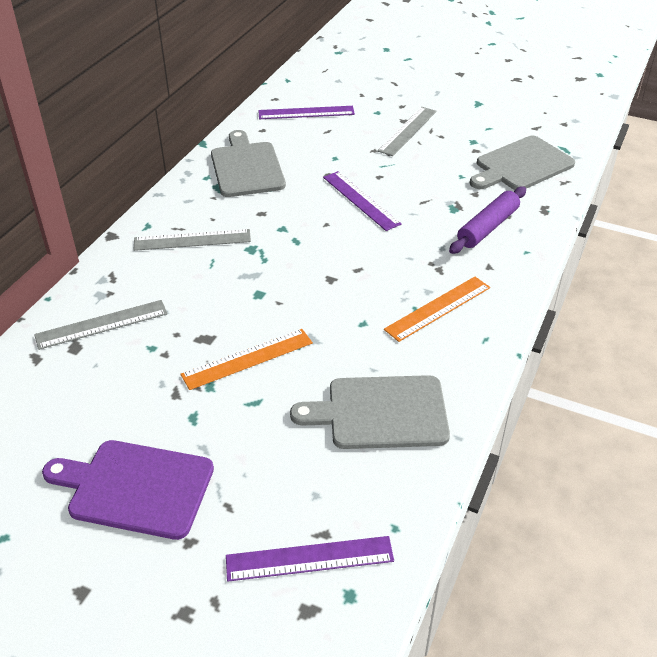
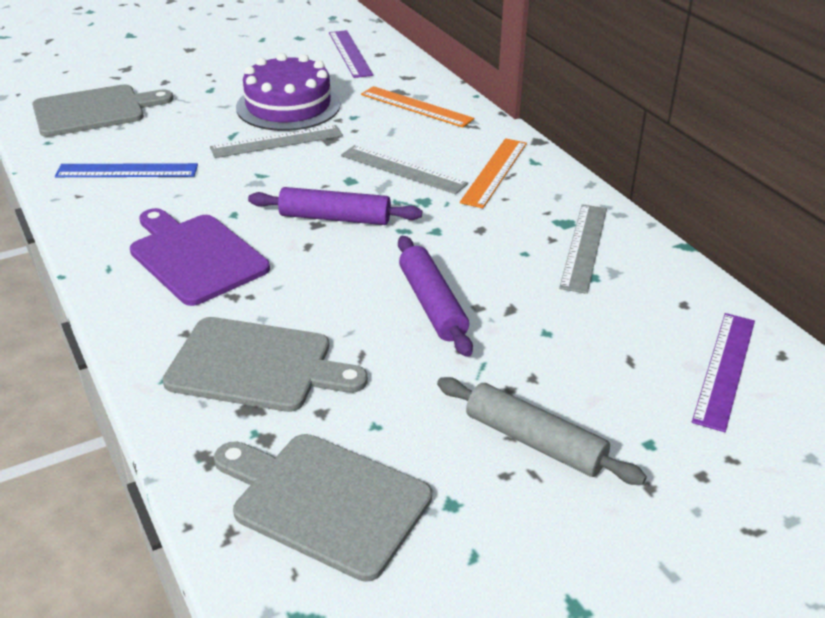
blue ruler: none = 0 -> [55,163,198,177] = 1
grey rolling pin: none = 0 -> [437,377,647,485] = 1
purple cake: none = 0 -> [236,53,340,131] = 1
purple rolling pin: [449,186,526,254] = 1 -> [248,187,422,225] [398,236,473,357] = 2
purple ruler: [226,536,394,582] [258,106,355,119] [323,171,402,231] = 3 -> [329,30,373,78] [692,313,755,432] = 2

